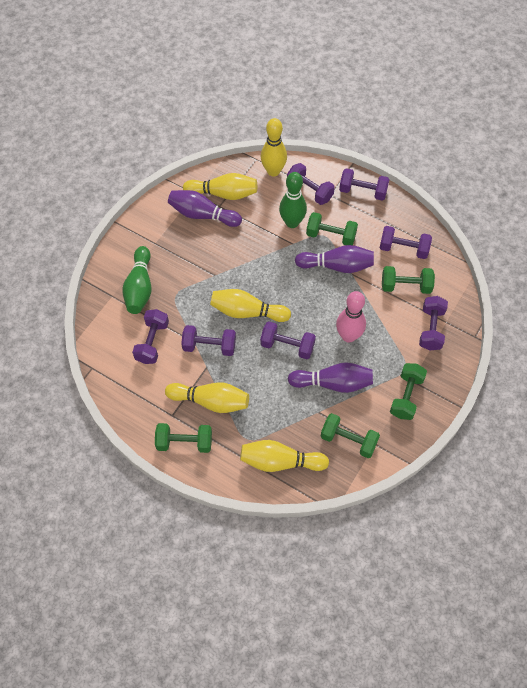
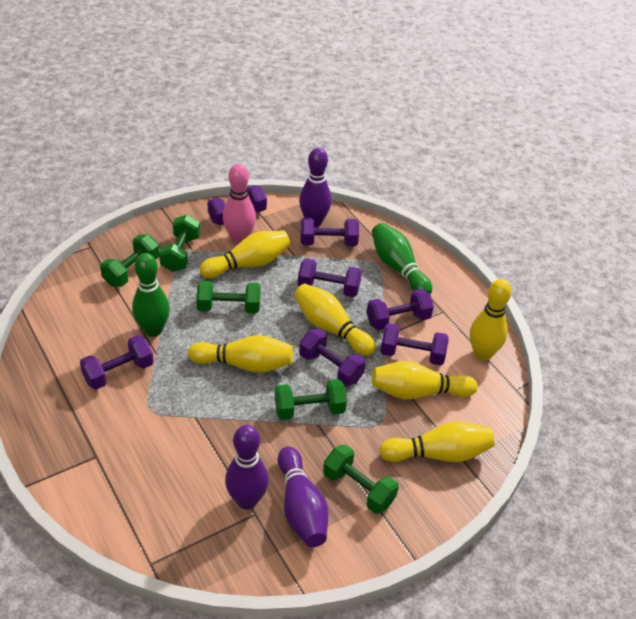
yellow bowling pin: [165,382,249,413] [183,173,257,200] [210,289,291,322] [240,440,329,472] [261,118,287,176] = 5 -> [188,335,293,373] [200,231,290,278] [294,284,376,356] [372,361,478,399] [379,421,494,462] [470,279,512,361] = 6

